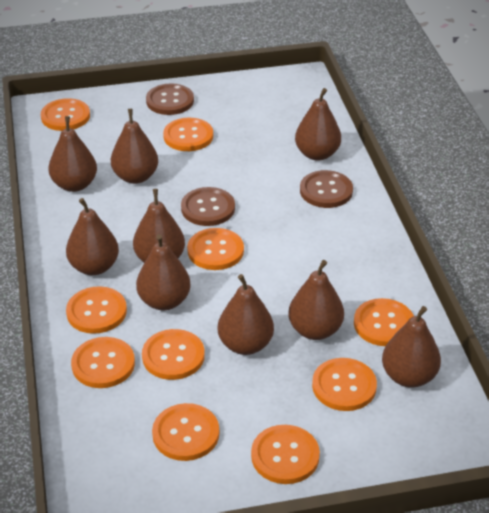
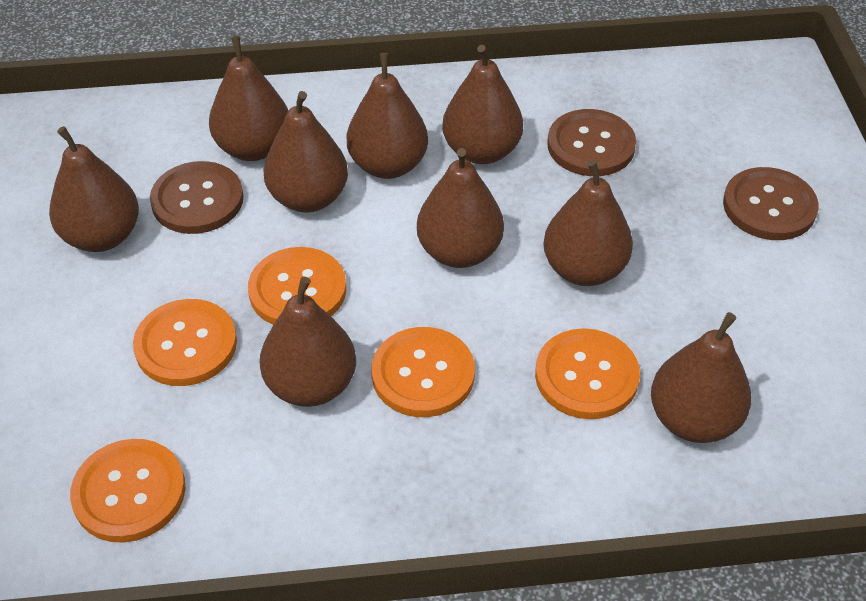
orange button: [41,98,90,131] [66,286,127,334] [71,337,135,388] [142,329,205,380] [152,403,219,461] [163,118,213,151] [187,228,244,270] [251,425,320,484] [312,358,377,411] [354,298,414,346] = 10 -> [70,439,185,543] [133,299,237,386] [248,247,346,325] [371,327,475,417] [535,328,640,419] = 5

